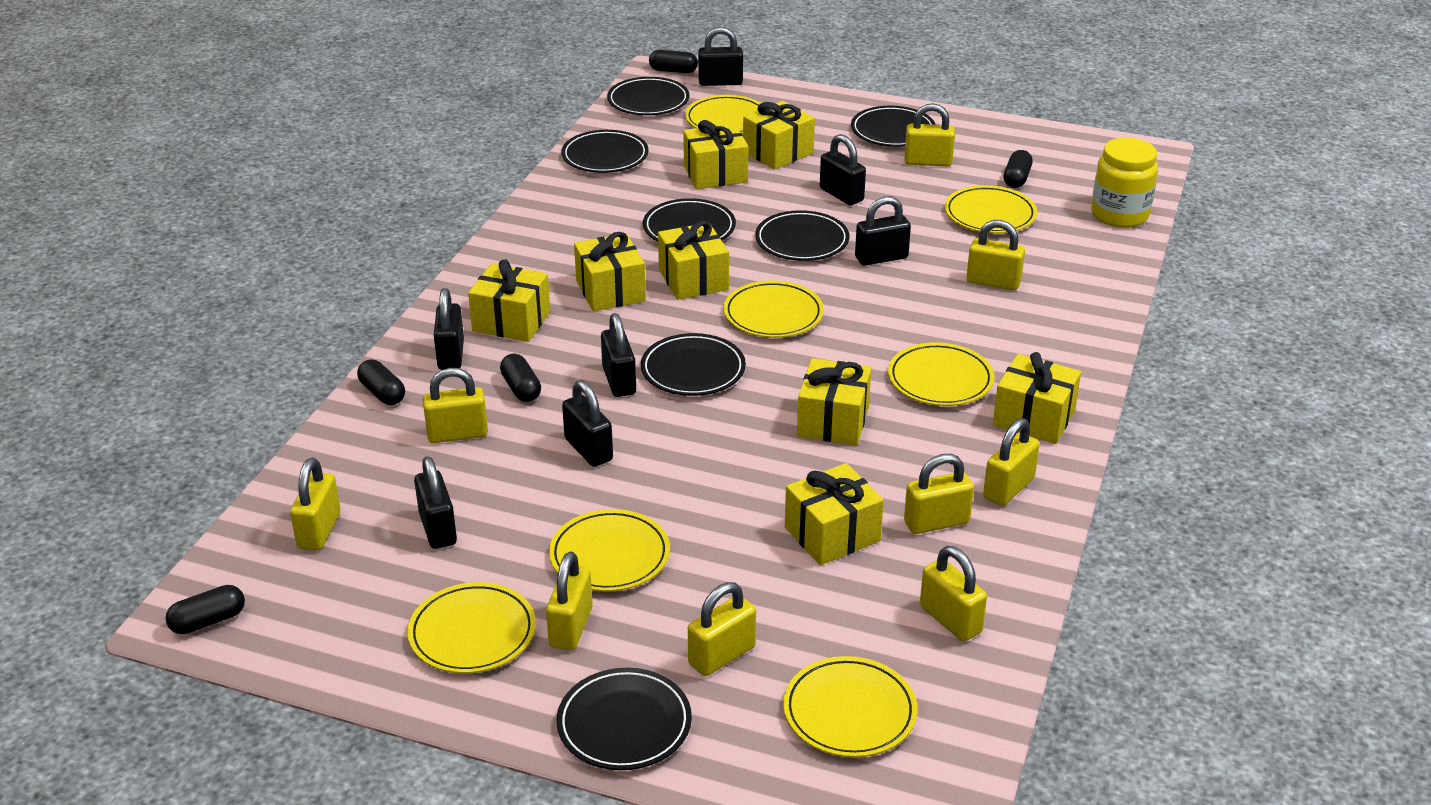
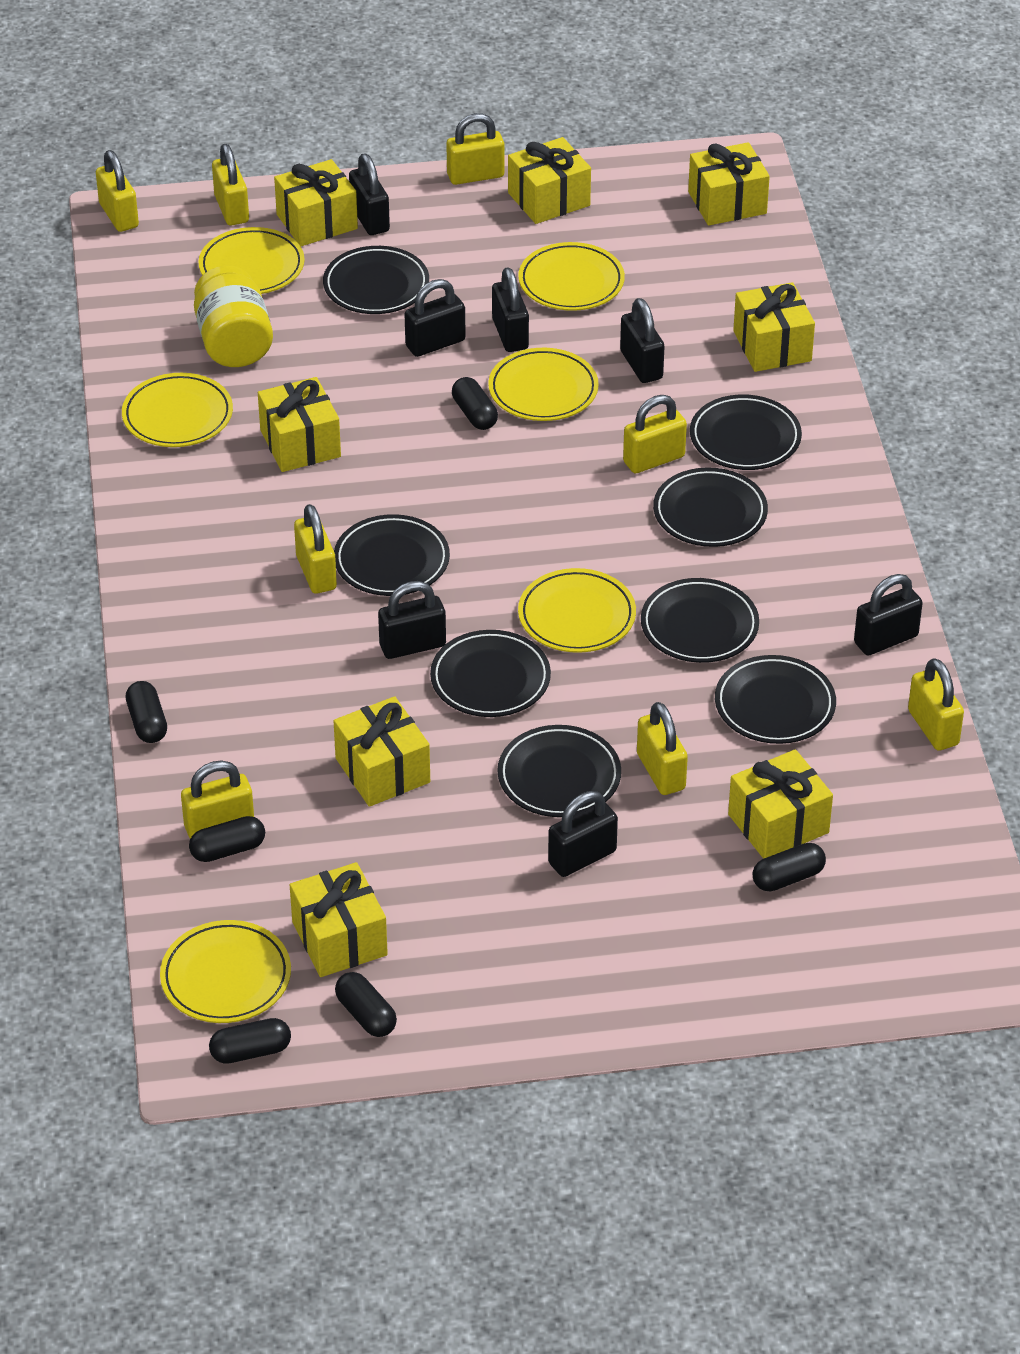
black capsule: [166,585,245,634] [357,360,405,405] [500,354,541,402] [649,50,698,73] [1004,150,1033,188] = 5 -> [126,681,167,743] [189,816,265,862] [209,1018,291,1064] [335,972,397,1037] [452,377,498,430] [753,843,826,891] = 6
black plate: [557,668,692,770] [561,130,649,173] [607,77,689,115] [641,333,746,396] [643,198,736,241] [755,210,850,261] [851,106,936,147] = 7 -> [323,246,429,314] [334,514,450,596] [430,630,551,717] [497,725,621,817] [641,578,759,663] [653,467,768,547] [690,395,802,470] [715,655,836,744] = 8
yellow padlock: [290,458,341,550] [423,368,488,443] [546,551,593,650] [688,582,756,676] [904,103,955,166] [904,454,974,534] [920,546,987,641] [966,220,1025,290] [983,418,1040,506] = 9 -> [96,150,139,232] [181,761,254,839] [212,144,249,225] [294,504,337,594] [446,113,504,185] [623,395,687,473] [637,702,688,795] [908,658,964,751] = 8
yellow plate: [408,582,536,674] [549,509,670,592] [685,95,761,134] [724,281,824,338] [783,656,918,757] [888,342,994,406] [945,185,1037,233] = 7 -> [122,373,233,447] [160,920,291,1023] [198,227,305,294] [488,348,599,421] [518,242,625,311] [518,568,636,653] = 6

